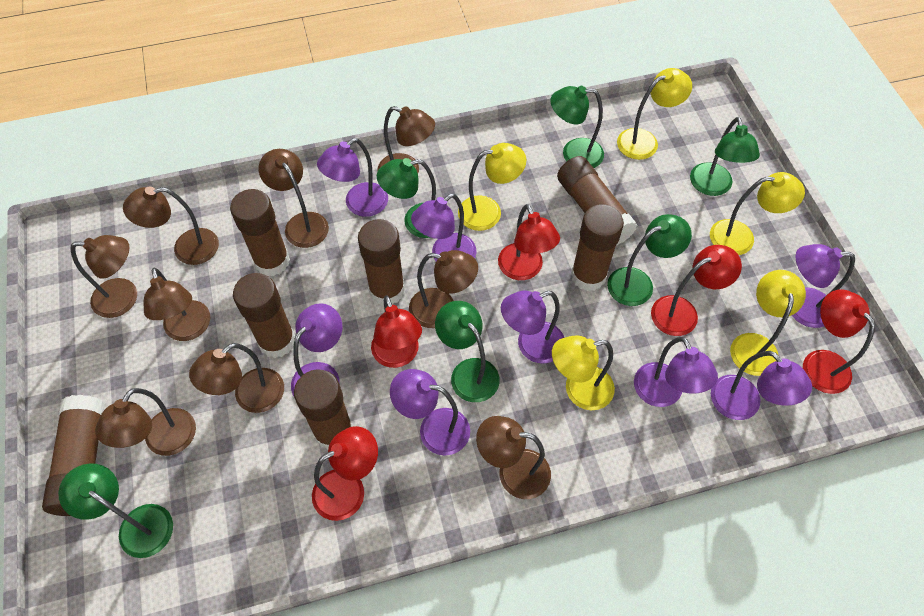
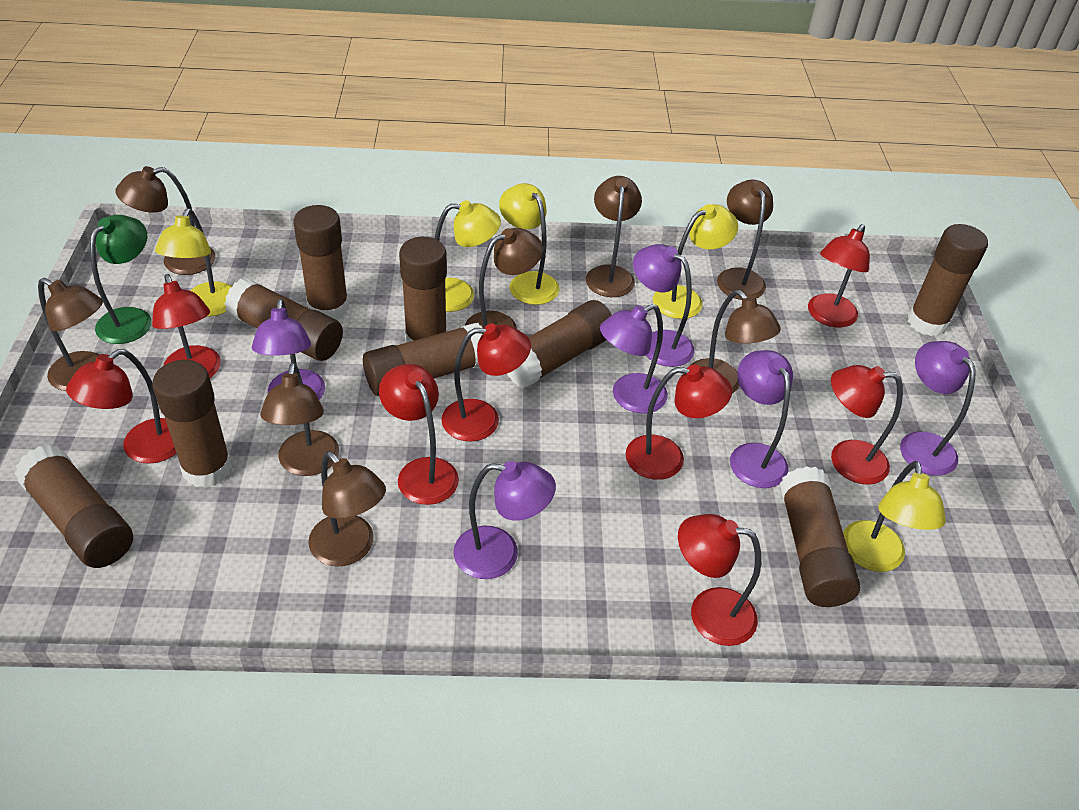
brown glue stick: [42,395,105,516] [230,189,290,276] [233,273,295,358] [294,369,353,450] [358,219,405,305] [557,156,637,245] [571,204,624,291] = 7 -> [15,445,133,568] [152,360,232,488] [225,278,343,361] [293,205,349,320] [363,323,483,396] [399,237,447,343] [507,300,612,388] [780,466,860,607] [908,224,988,336] = 9
brown lamp: [70,235,137,318] [95,388,196,456] [123,187,219,265] [144,268,211,341] [189,343,284,413] [259,149,329,248] [377,106,435,173] [409,250,478,328] [476,416,551,499] = 9 -> [38,278,103,391] [115,166,216,275] [260,363,339,476] [309,451,386,566] [465,228,543,329] [586,176,642,297] [691,290,781,394] [717,180,773,300] = 8
green lamp: [58,463,173,558] [377,158,436,238] [435,301,500,402] [550,86,604,168] [607,214,692,306] [690,117,760,196] = 6 -> [90,215,152,344] = 1
purple lamp: [291,303,342,396] [317,138,388,217] [390,369,470,456] [411,193,477,261] [501,291,564,363] [634,337,718,407] [711,351,812,420] [792,244,855,328] = 8 -> [252,299,325,400] [453,461,556,579] [600,304,668,413] [633,244,694,367] [730,350,793,488] [900,341,976,475] = 6
red lamp: [312,426,378,521] [371,295,422,368] [498,204,560,280] [651,245,742,336] [803,289,875,394] = 5 -> [66,349,176,464] [152,274,221,378] [379,364,459,505] [441,324,531,442] [625,365,732,480] [678,514,761,646] [808,224,870,327] [831,365,903,485] = 8

